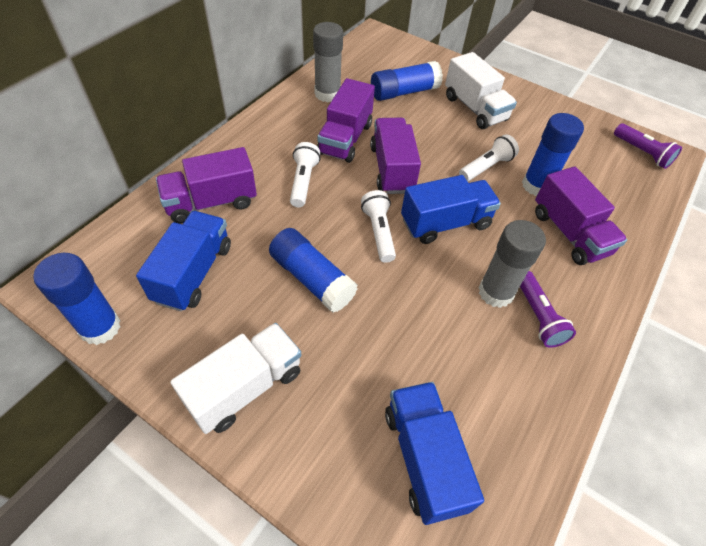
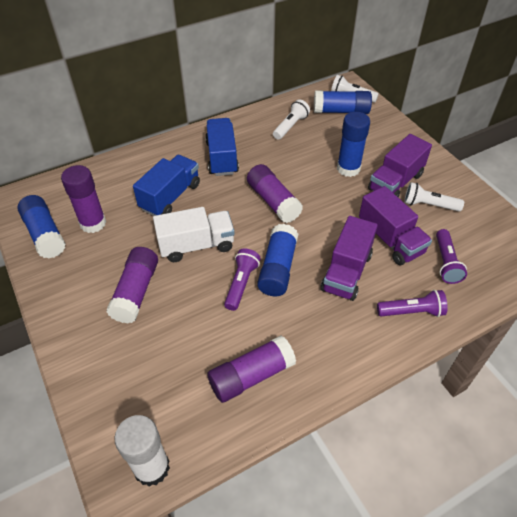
blue truck: [136,211,231,311] [385,382,484,525] [401,175,501,244] = 3 -> [133,155,200,216] [205,118,239,176] = 2
grey glue stick: [313,22,343,102] [478,220,546,308] = 2 -> none = 0
purple flashlight: [520,271,576,348] [614,123,682,169] = 2 -> [224,249,261,311] [377,290,448,317] [436,229,467,284] = 3
purple glue stick: none = 0 -> [61,165,106,233] [106,247,158,324] [207,335,296,403] [247,164,303,223] = 4
purple truck: [156,147,257,224] [317,78,375,163] [370,118,421,194] [535,166,627,265] = 4 -> [321,216,378,301] [359,186,432,265] [368,134,432,197] = 3
white glue stick: none = 0 -> [114,415,170,487] = 1
white truck: [170,323,301,434] [445,52,517,129] = 2 -> [153,207,235,262] = 1

